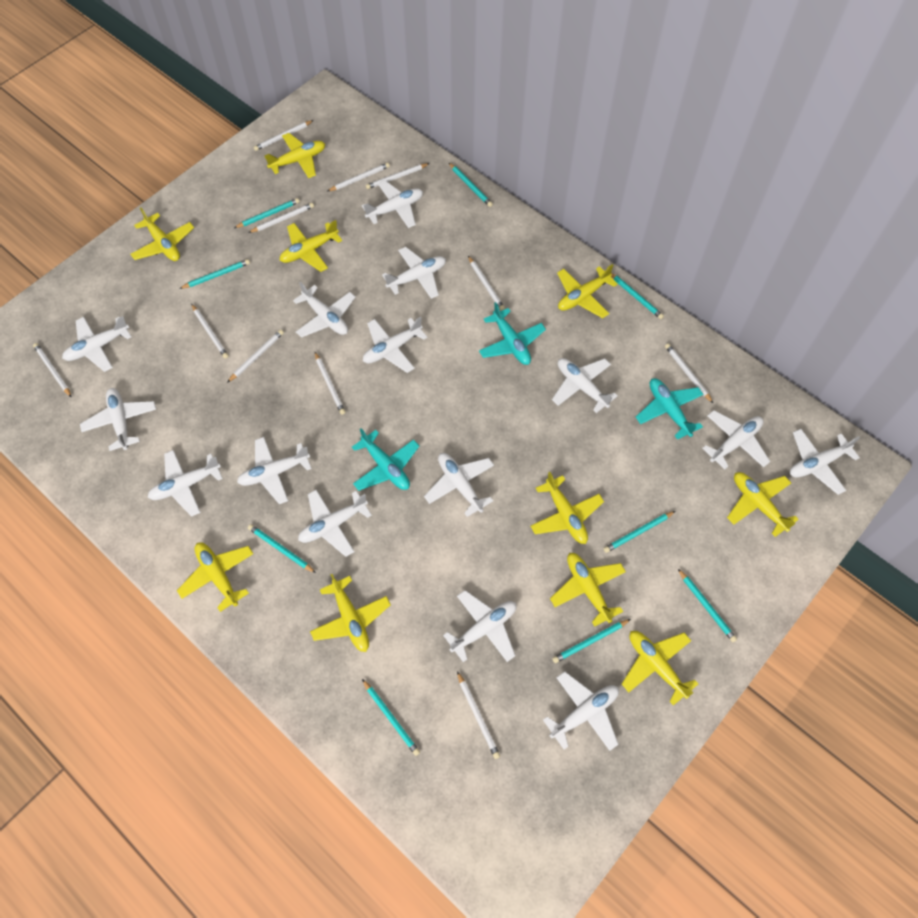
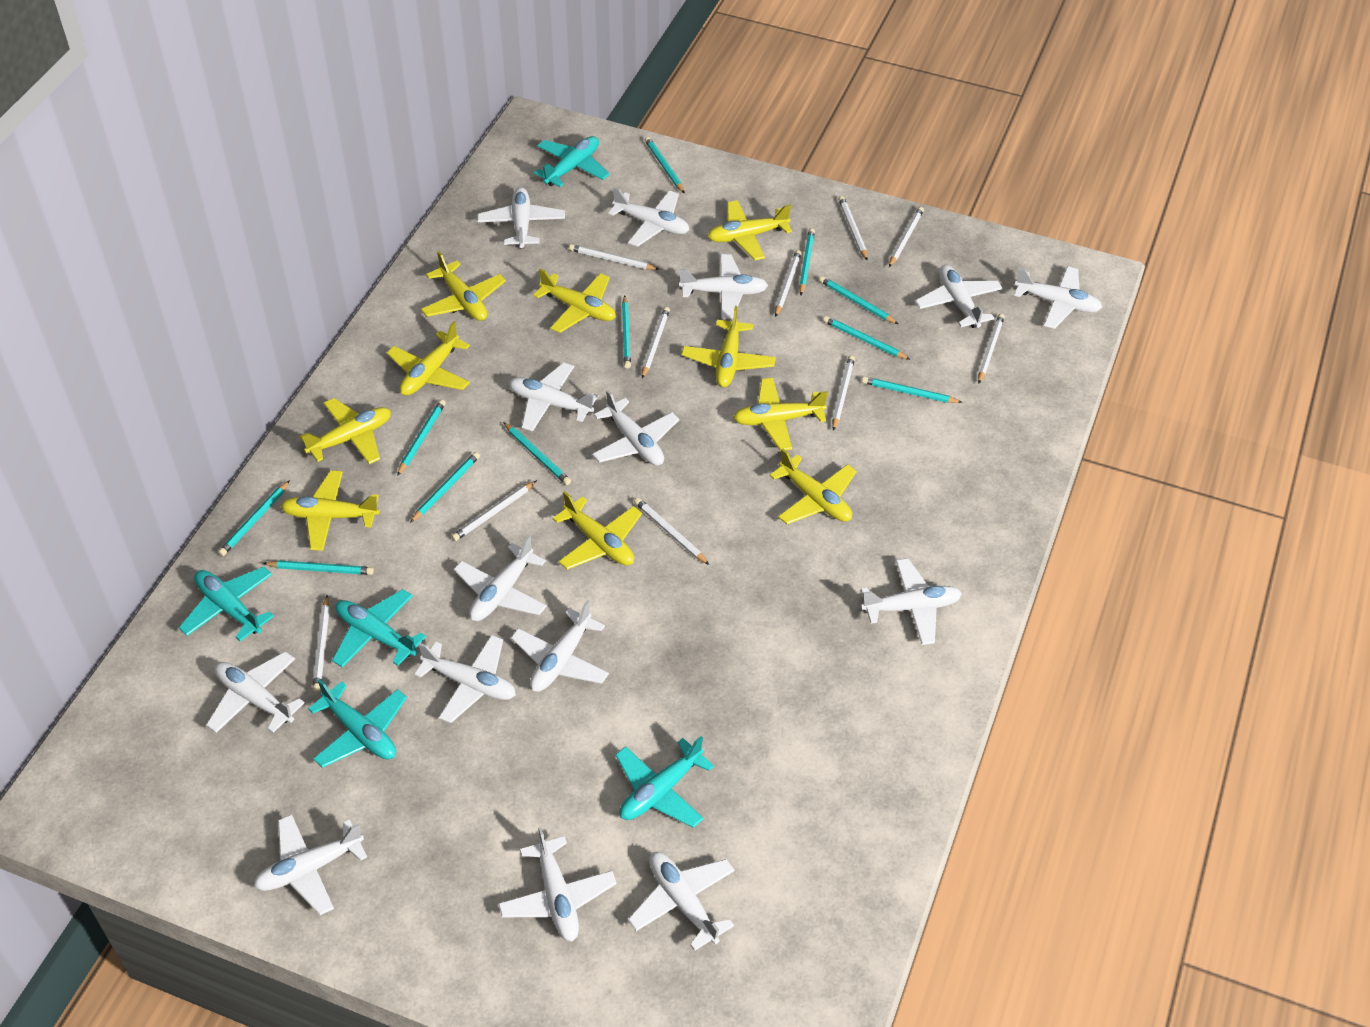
turquoise pencil: [179,259,250,289] [234,198,300,228] [248,524,316,573] [362,679,420,756] [449,163,493,207] [552,619,631,663] [604,511,675,553] [611,273,664,319] [678,569,737,642] = 9 -> [218,480,290,556] [263,560,374,575] [397,400,446,476] [410,452,480,523] [503,422,571,485] [622,295,631,368] [645,137,685,193] [799,228,815,295] [819,276,898,324] [823,316,910,360] [862,376,963,403] = 11
turquoise plane: [352,428,419,491] [479,302,546,365] [636,378,704,440] = 3 -> [179,567,274,641] [308,679,407,768] [332,589,426,668] [534,136,610,187] [615,736,714,828] = 5
white pencil: [33,343,72,398] [192,304,229,359] [227,330,284,383] [248,203,314,233] [254,120,314,151] [315,352,346,415] [328,163,390,191] [366,163,430,189] [457,671,500,759] [468,256,505,311] [665,343,713,403] = 11 -> [313,595,330,692] [451,480,537,541] [569,244,659,270] [634,498,709,565] [642,307,670,379] [775,250,802,317] [832,355,855,431] [838,196,868,261] [889,207,924,267] [978,314,1005,384] = 10

